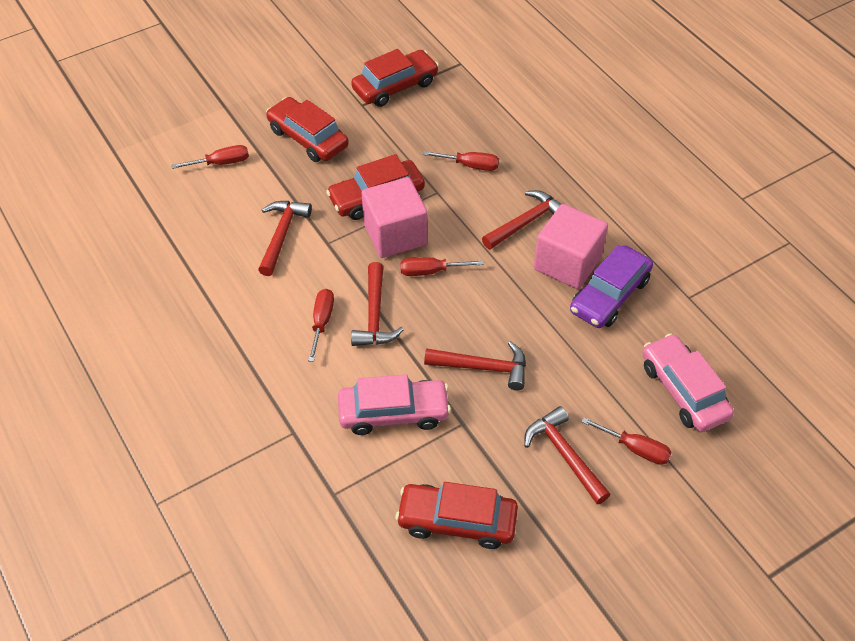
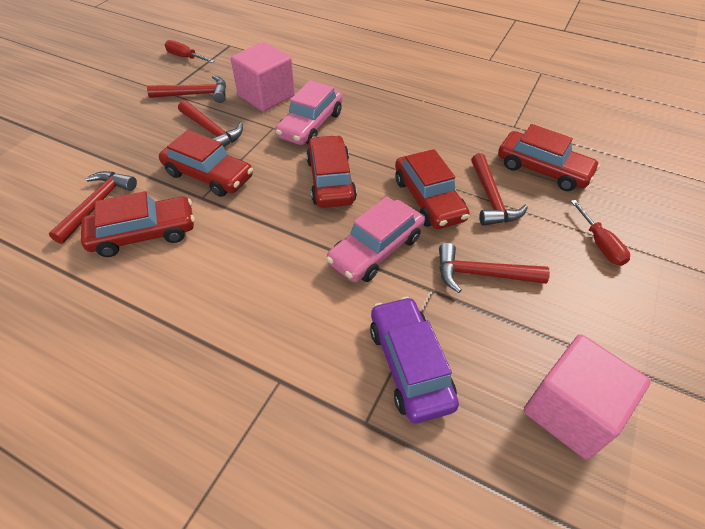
red car: [266,97,349,162] [326,154,425,220] [351,49,439,107] [396,482,518,549] = 4 -> [81,191,194,257] [159,130,253,197] [306,135,357,208] [395,149,470,229] [498,124,600,191] = 5
red screwdriver: [171,145,249,169] [308,289,334,362] [400,257,483,276] [423,151,499,171] [581,417,672,465] = 5 -> [165,40,215,63] [571,200,630,266] = 2

